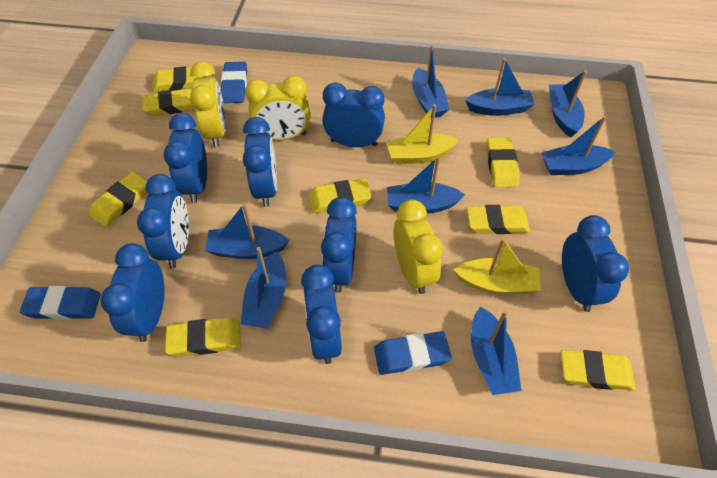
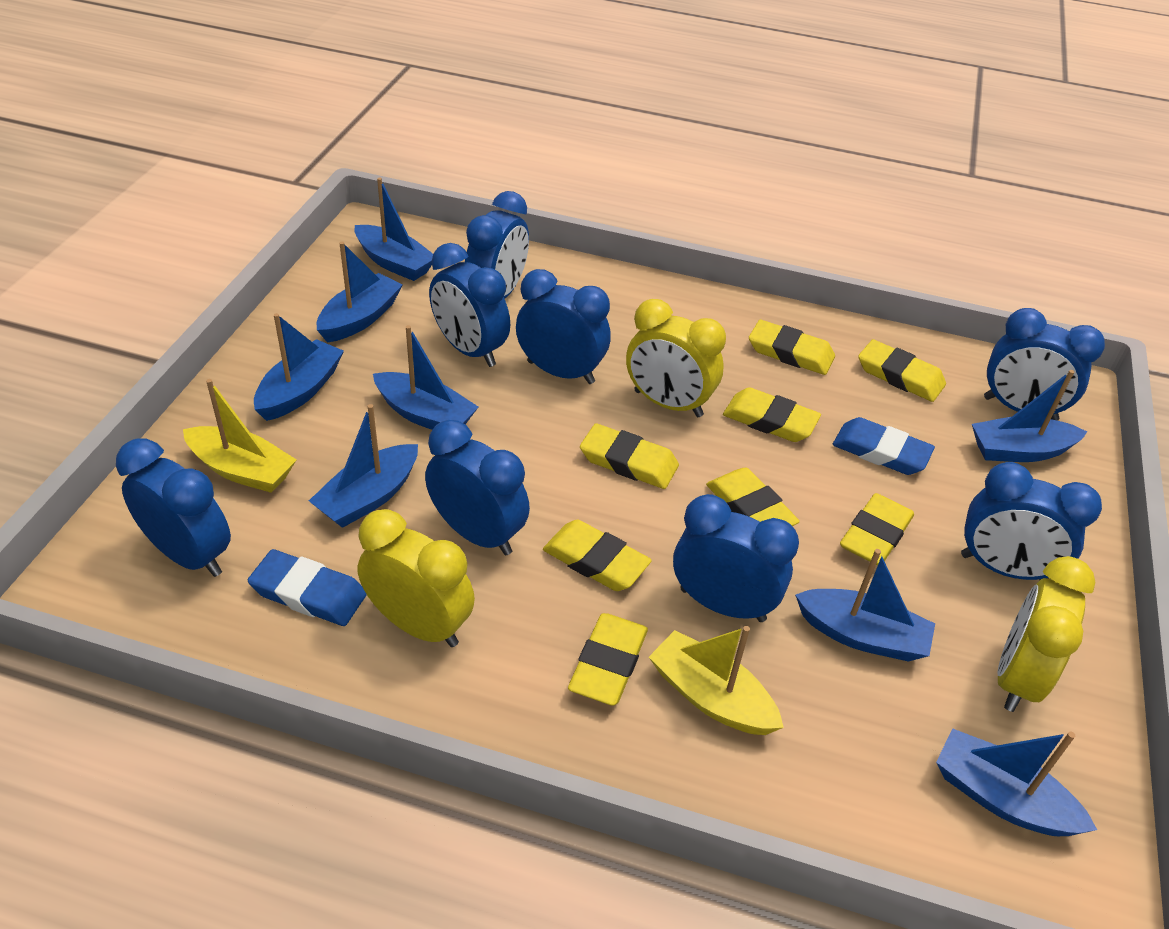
blue eraser: [20,286,101,320] [221,62,247,103] [374,331,452,375] = 3 -> [248,549,367,626] [833,417,935,475] = 2

